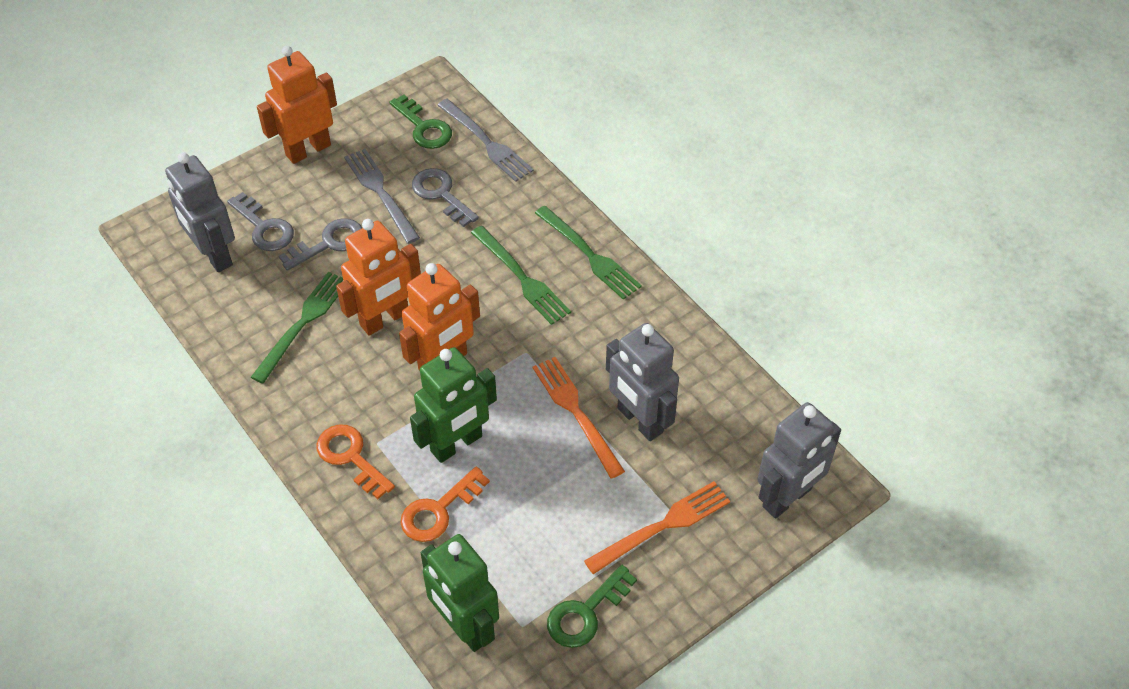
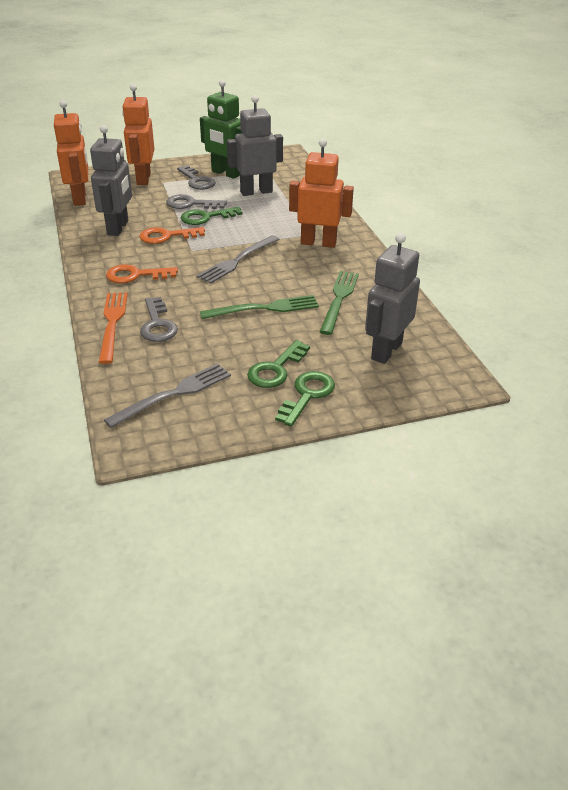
green fork: [251,272,343,384] [471,226,571,325] [535,206,642,300] = 3 -> [200,295,319,319] [320,271,359,335] = 2
green key: [389,94,452,149] [547,565,637,648] = 2 -> [181,207,242,225] [247,340,310,388] [275,371,335,427] = 3
green robot: [410,347,497,463] [421,534,499,652] = 2 -> [200,79,242,179] = 1
orange fork: [533,357,625,478] [584,481,730,574] = 2 -> [99,292,128,364] = 1

